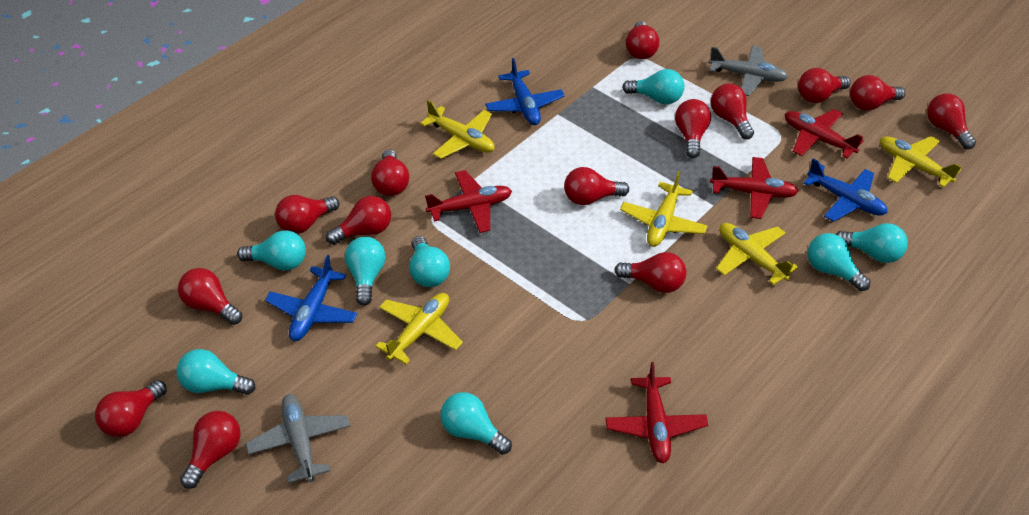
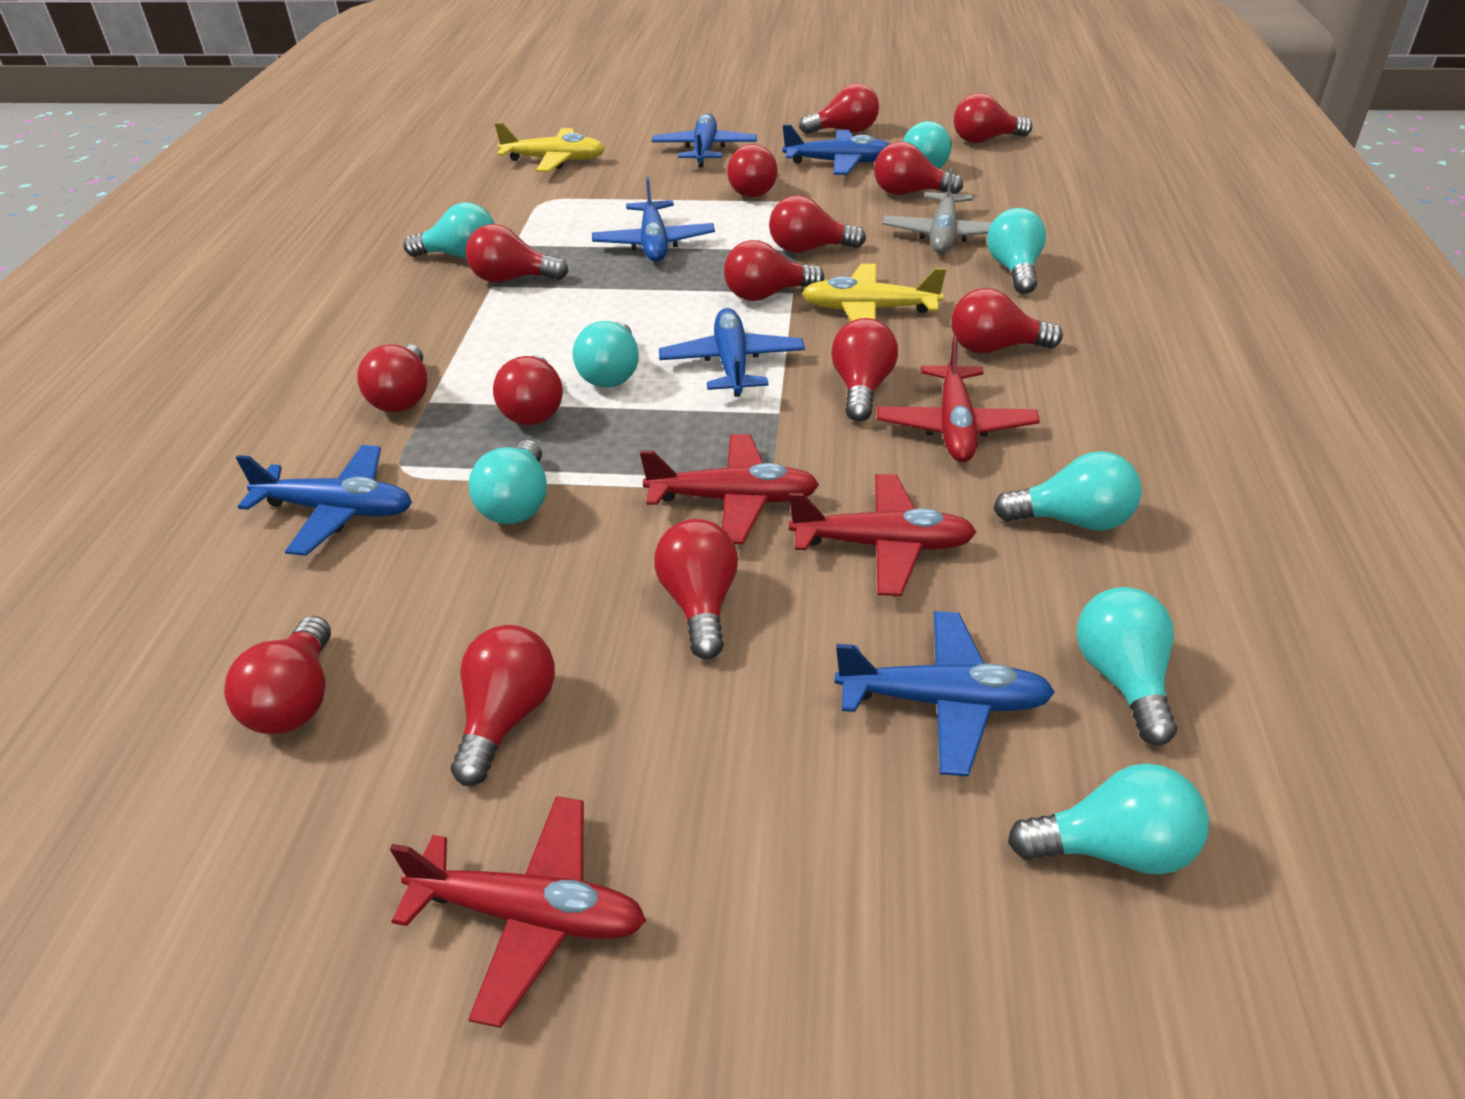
blue plane: [265,255,357,341] [485,58,565,125] [803,158,888,222] = 3 -> [236,445,412,556] [592,177,715,262] [652,113,757,167] [659,308,805,397] [782,124,890,175] [834,611,1055,776] = 6
grey plane: [246,394,350,483] [709,46,788,96] = 2 -> [882,168,992,254] = 1
yellow plane: [375,293,463,365] [420,100,494,159] [620,171,707,247] [716,223,798,285] [880,136,962,188] = 5 -> [494,123,605,172] [802,264,946,321] = 2

